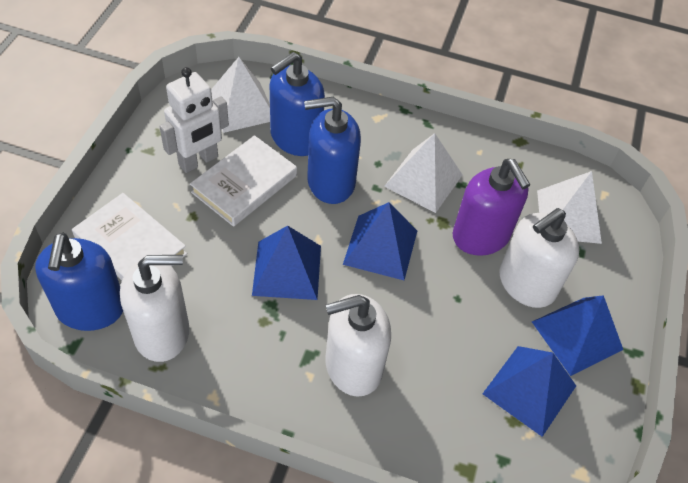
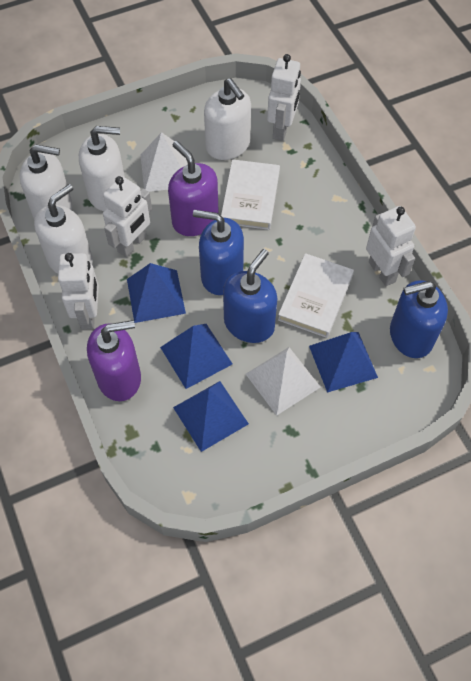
purple soap dispenser: [452,159,530,256] = 1 -> [87,320,141,401] [168,141,219,236] = 2
white pyramid: [211,57,270,133] [384,133,462,213] [537,171,602,244] = 3 -> [141,132,188,192] [246,347,321,416] = 2
white robot: [159,67,229,173] = 1 -> [58,253,98,330] [103,176,152,257] [267,54,301,141] [366,206,416,286] = 4
white soap dispenser: [120,255,189,362] [325,294,391,397] [499,208,580,308] = 3 -> [19,144,72,220] [34,184,93,274] [79,126,125,211] [204,78,251,160] = 4

